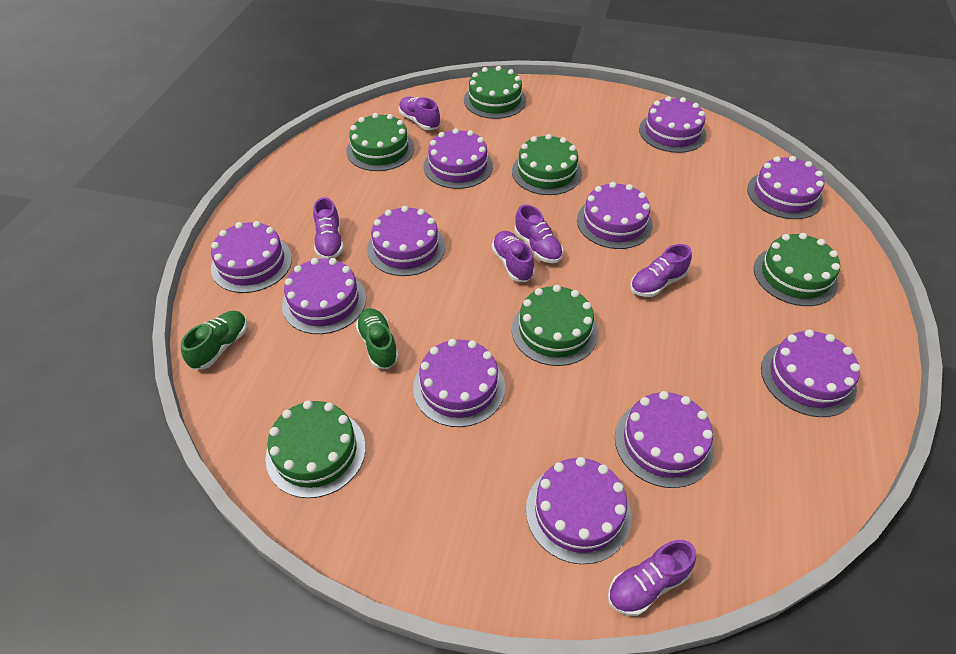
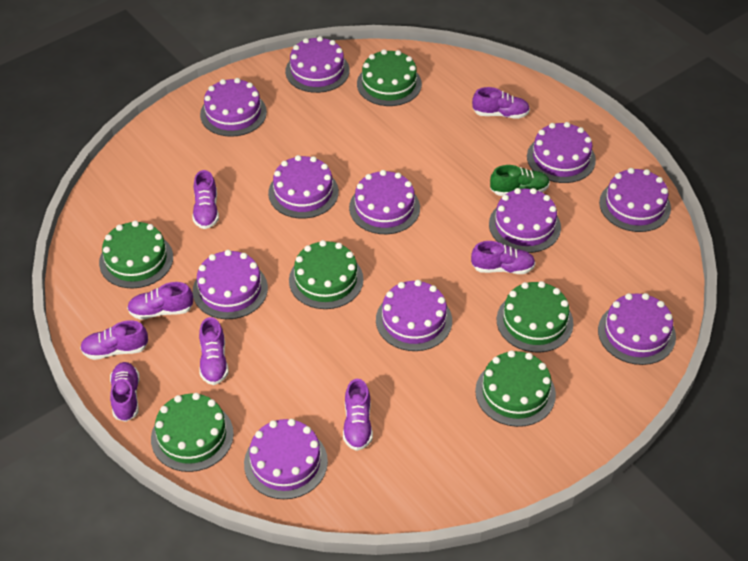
green shoe: [181,311,247,369] [355,308,399,369] = 2 -> [490,165,550,196] = 1
purple shoe: [313,197,344,259] [399,97,440,130] [492,231,535,282] [515,204,563,263] [608,540,696,616] [630,244,692,297] = 6 -> [80,320,148,360] [110,362,140,422] [127,282,193,320] [193,170,219,229] [199,317,228,385] [343,379,373,451] [471,241,535,274] [472,87,530,119] = 8

